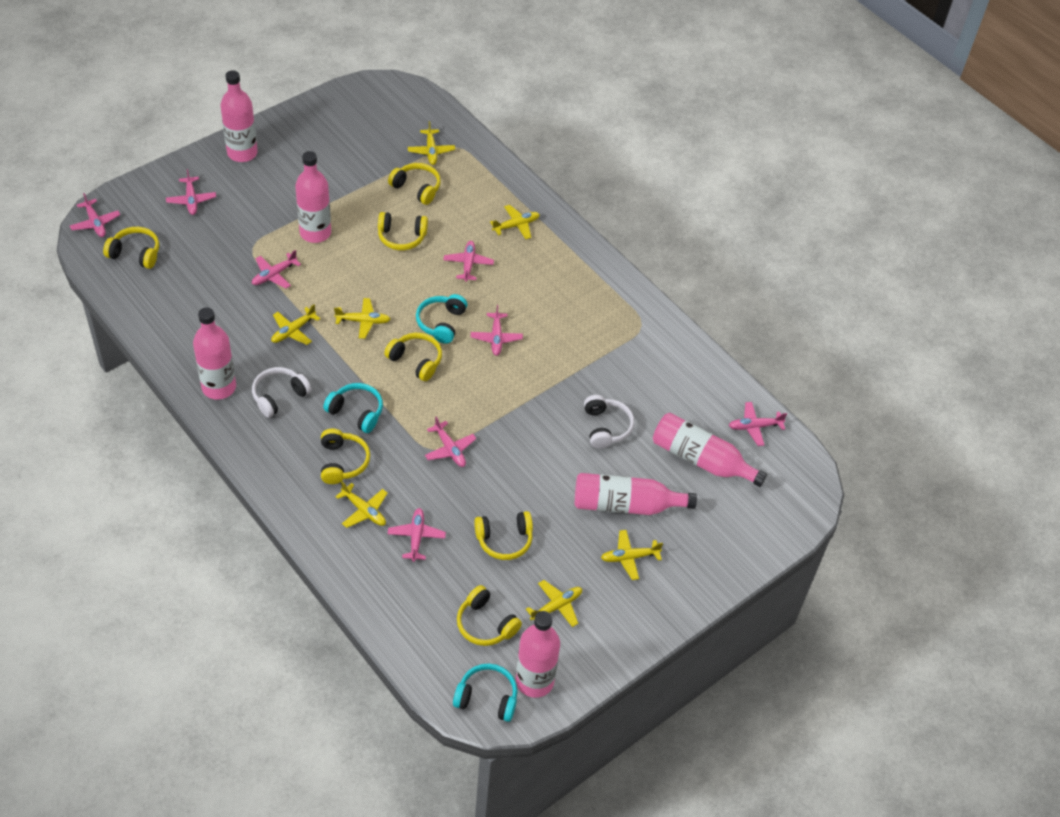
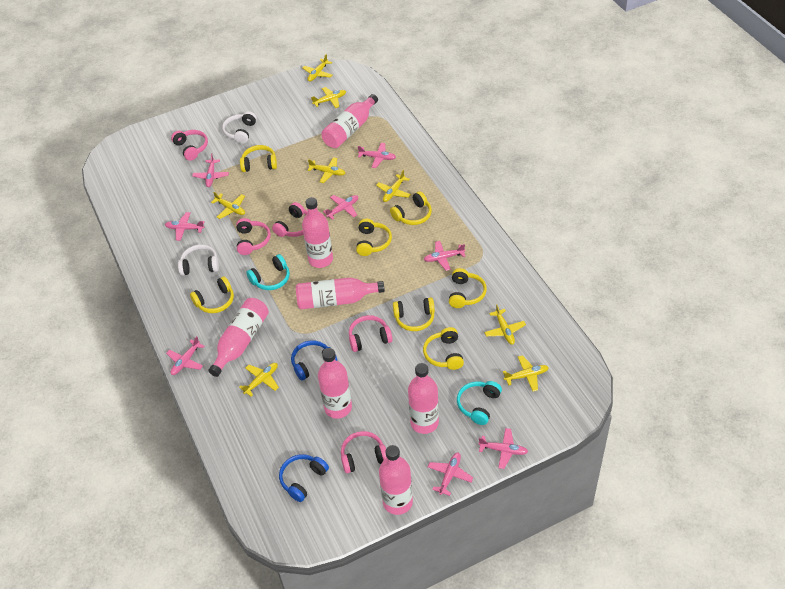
blue headphones: none = 0 -> [279,454,329,502] [291,340,337,381] = 2
pink bottle: [193,307,236,399] [220,70,258,162] [295,151,331,243] [516,611,560,698] [575,473,697,515] [653,413,767,487] = 6 -> [208,298,269,377] [296,277,385,309] [302,197,333,268] [318,348,352,419] [321,94,378,148] [379,445,413,515] [408,363,439,434] = 7
pink headphones: none = 0 -> [171,130,208,161] [236,218,271,255] [272,202,308,237] [341,431,387,473] [349,315,393,352] = 5
turquoise headphones: [323,383,383,433] [416,294,467,344] [453,664,517,722] = 3 -> [246,254,290,290] [457,381,502,425] = 2
yellow plane: [271,304,320,345] [334,298,391,339] [335,482,388,528] [408,121,455,165] [490,205,540,239] [526,580,582,627] [601,530,663,580] = 7 -> [211,192,245,219] [239,363,279,396] [303,54,332,82] [308,157,346,183] [311,87,346,108] [376,170,411,202] [484,304,526,345] [503,355,549,391] = 8

